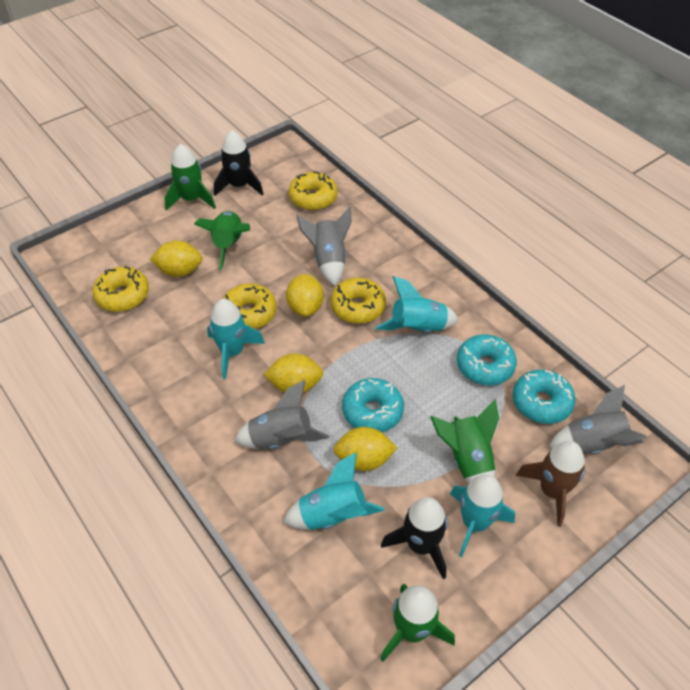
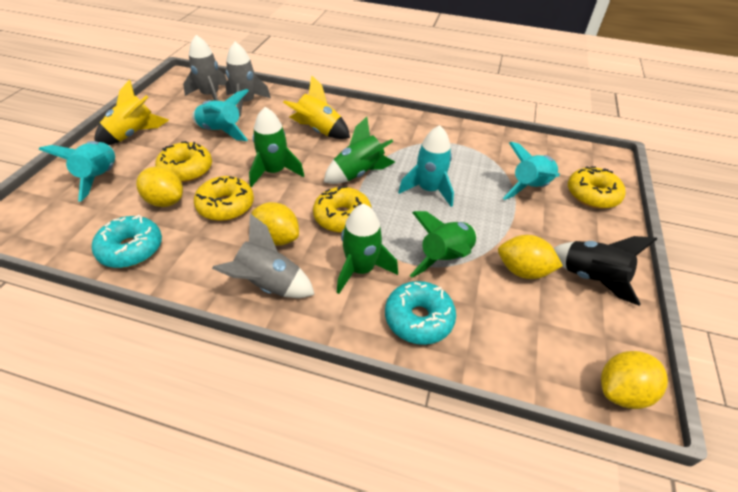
black rocket: [214,131,263,196] [381,497,448,579] = 2 -> [554,236,657,306] = 1
brown rocket: [516,441,585,527] = 1 -> none = 0
turquoise donut: [342,378,404,432] [457,334,517,385] [513,370,576,424] = 3 -> [92,215,162,268] [385,281,456,345] = 2
yellow rocket: none = 0 -> [95,80,169,145] [283,75,350,139] = 2

